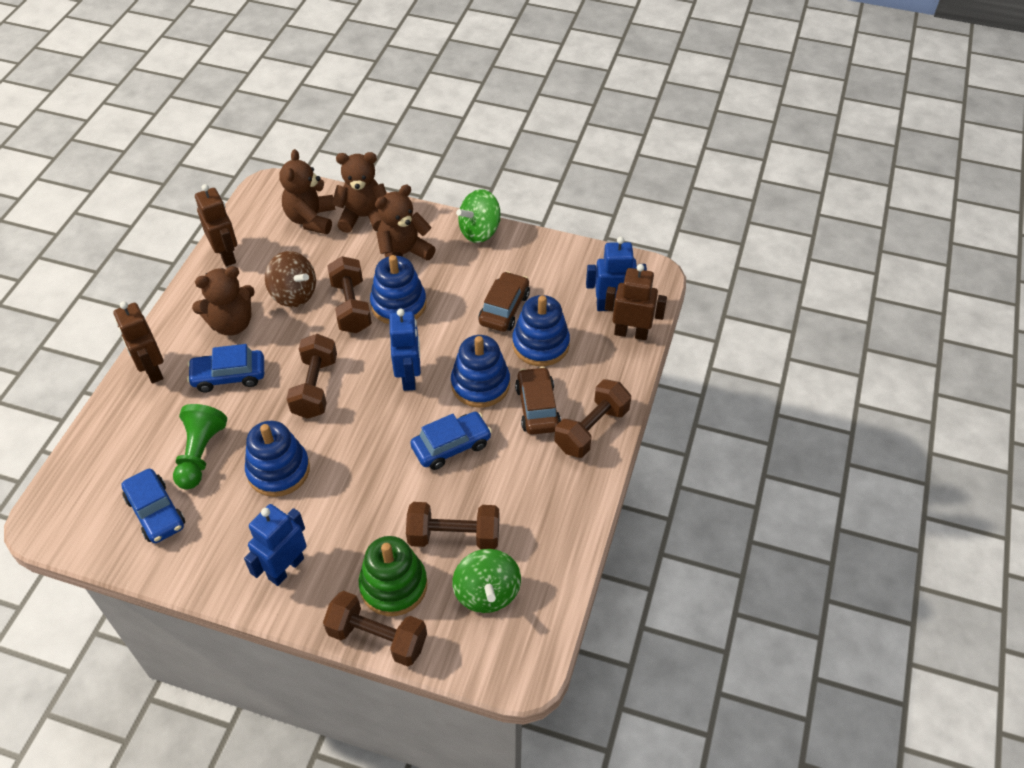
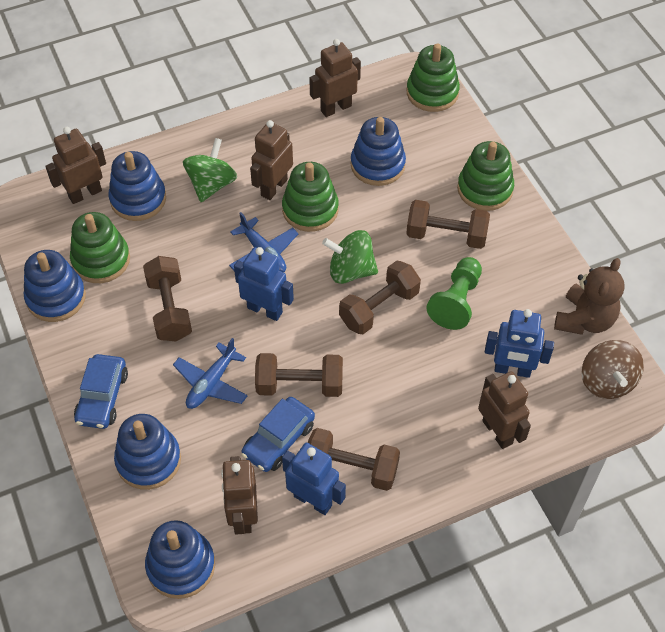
blue car: [121,469,185,543] [187,344,264,392] [410,412,492,470] = 3 -> [74,354,128,429] [241,397,315,472] = 2
blue plane: none = 0 -> [173,338,248,409] [229,212,298,272] = 2
blue stacking toy: [245,421,310,497] [370,255,427,324] [451,335,510,408] [512,295,570,366] = 4 -> [24,250,86,322] [109,151,166,221] [114,414,181,490] [145,520,215,599] [351,117,406,186] = 5
brown car: [479,271,530,332] [515,367,561,435] = 2 -> none = 0
brown robot: [113,301,163,383] [195,184,237,266] [605,264,667,340] = 3 -> [45,127,106,204] [221,456,258,535] [250,120,293,200] [309,39,361,117] [478,371,531,449] = 5
brown teddy bear: [192,266,255,335] [280,149,335,234] [332,152,387,233] [375,185,436,260] = 4 -> [554,258,625,335] = 1
green stacking toy: [359,536,427,616] = 1 -> [70,212,130,283] [282,162,339,232] [407,44,460,112] [457,141,514,211] = 4

